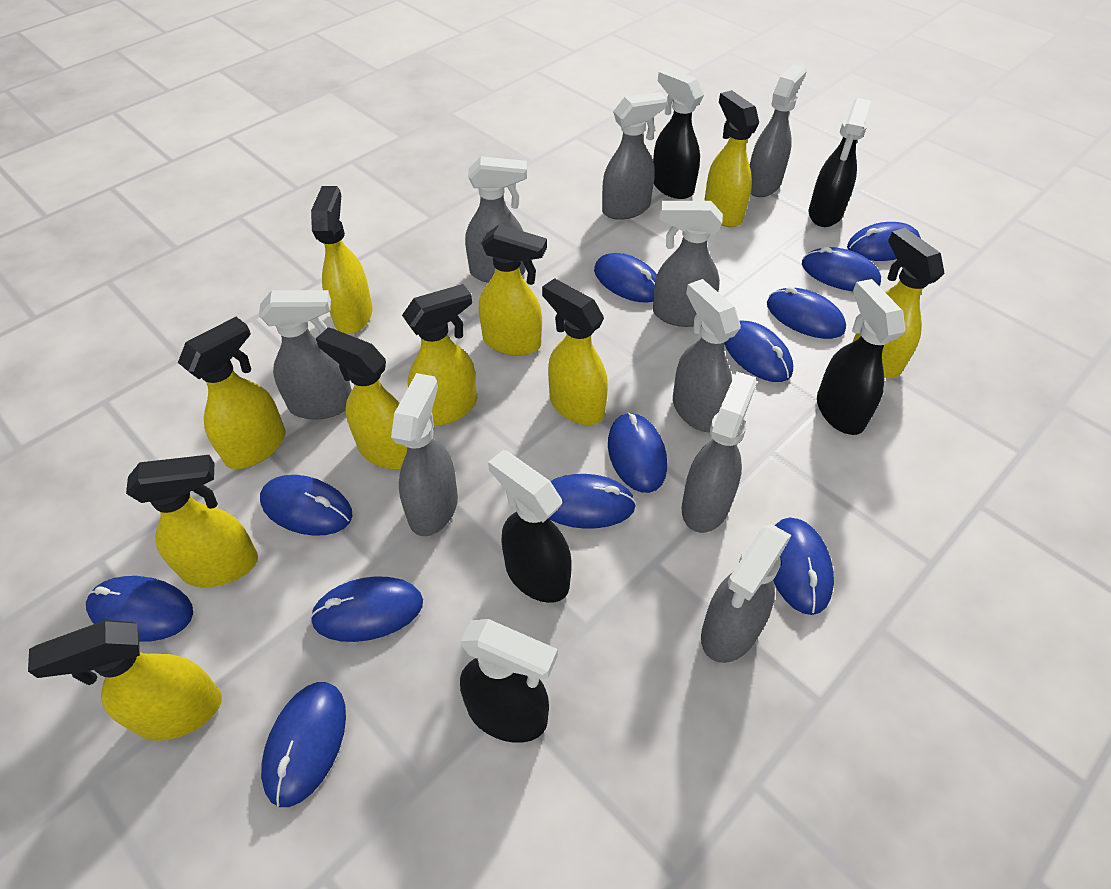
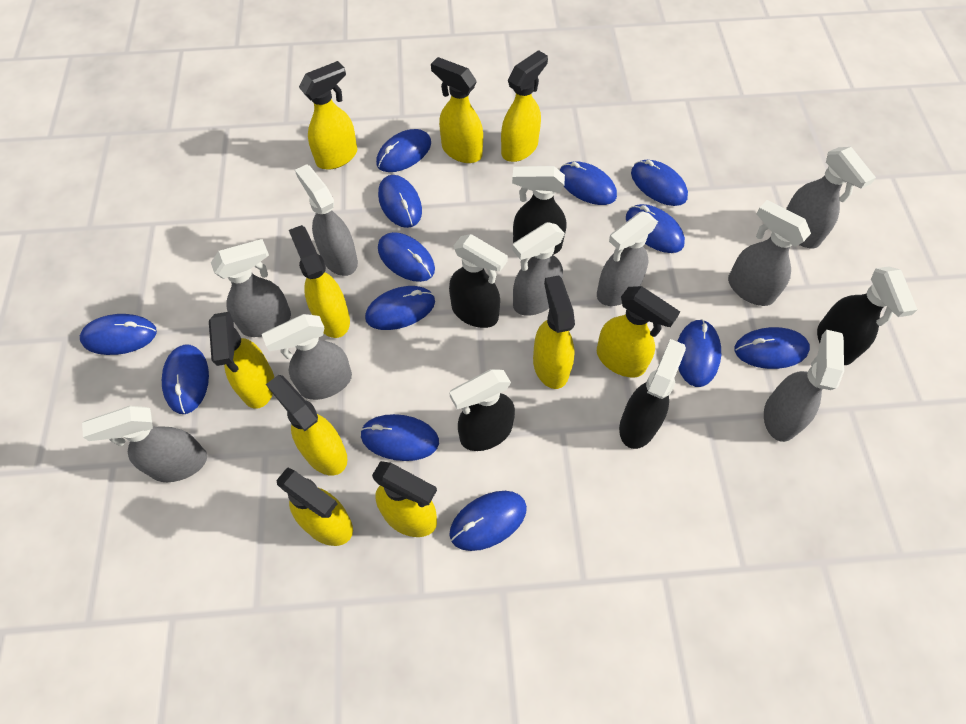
blue mouse: [86,576,193,642] [260,475,352,536] [261,682,346,807] [310,576,423,642] [549,474,636,529] [594,253,657,303] [608,412,667,493] [725,321,793,382] [767,287,846,339] [773,517,834,615] [802,247,881,291] [847,222,921,261] = 12 -> [80,314,157,355] [162,344,209,414] [360,414,439,461] [365,286,435,330] [376,129,431,172] [378,175,422,228] [378,232,435,282] [449,491,527,551] [560,161,617,205] [626,204,685,253] [631,160,688,206] [677,319,721,387] [735,327,810,369] = 13

